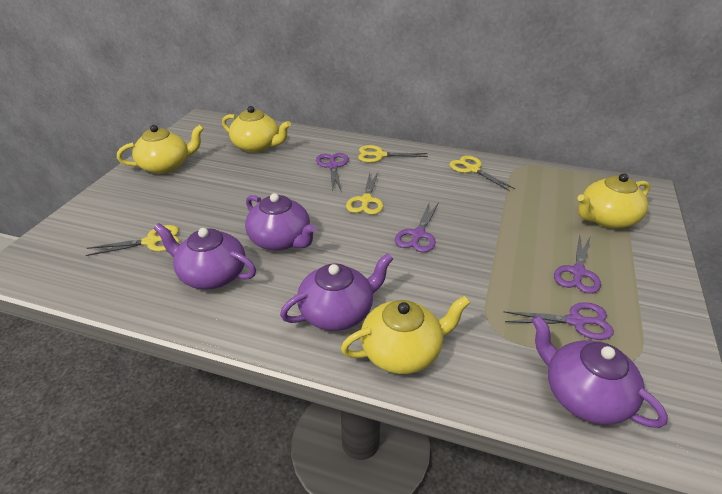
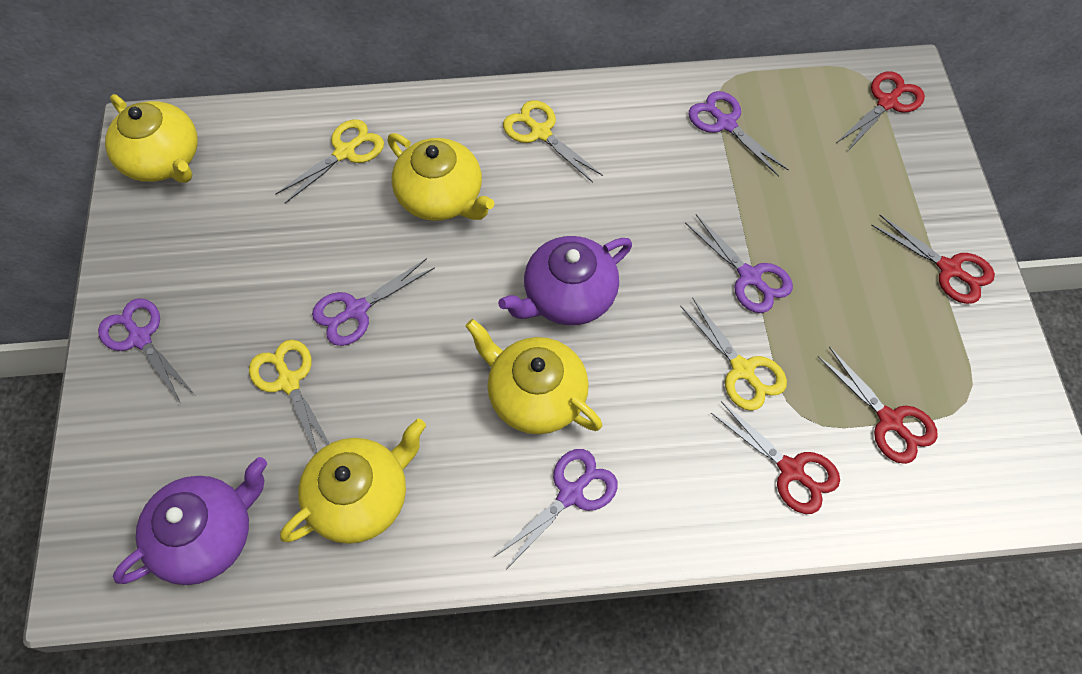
purple scissors: [316,153,349,192] [395,204,438,252] [503,302,614,340] [554,235,601,294] = 4 -> [98,299,195,404] [312,258,435,346] [494,449,618,568] [685,214,793,313] [689,91,789,177] = 5
purple teapot: [154,223,256,289] [245,193,317,251] [280,253,393,331] [532,315,668,428] = 4 -> [113,457,267,585] [498,236,632,325] = 2
red scissors: none = 0 -> [711,401,840,514] [817,347,938,464] [837,71,925,152] [871,215,995,304] = 4

